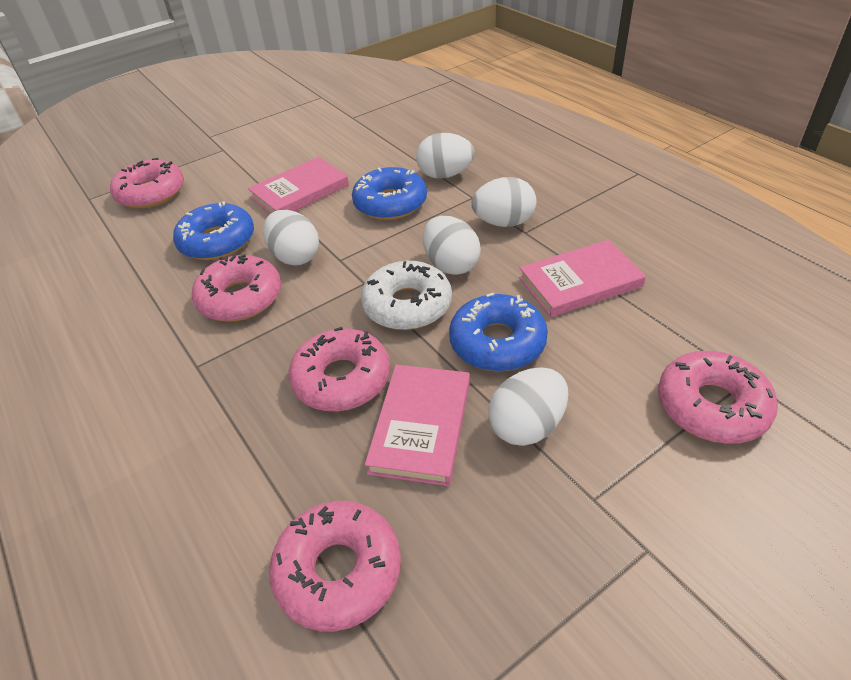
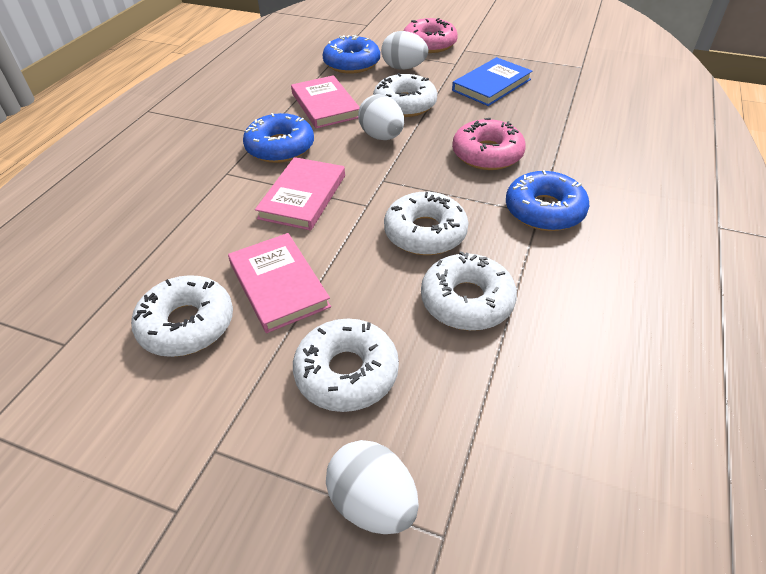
blue book: none = 0 -> [452,57,533,106] = 1
pink donut: [110,158,184,209] [192,254,281,322] [269,501,401,632] [289,327,390,411] [658,351,778,444] = 5 -> [404,18,458,53] [452,118,526,170] = 2
white donut: [361,261,452,330] = 1 -> [131,275,233,357] [293,319,399,412] [373,73,437,117] [384,192,469,255] [421,251,517,331] = 5
white egg: [263,210,319,266] [416,133,475,179] [423,216,481,275] [471,177,537,227] [488,368,568,446] = 5 -> [326,440,419,534] [358,94,404,140] [381,31,428,70] = 3

